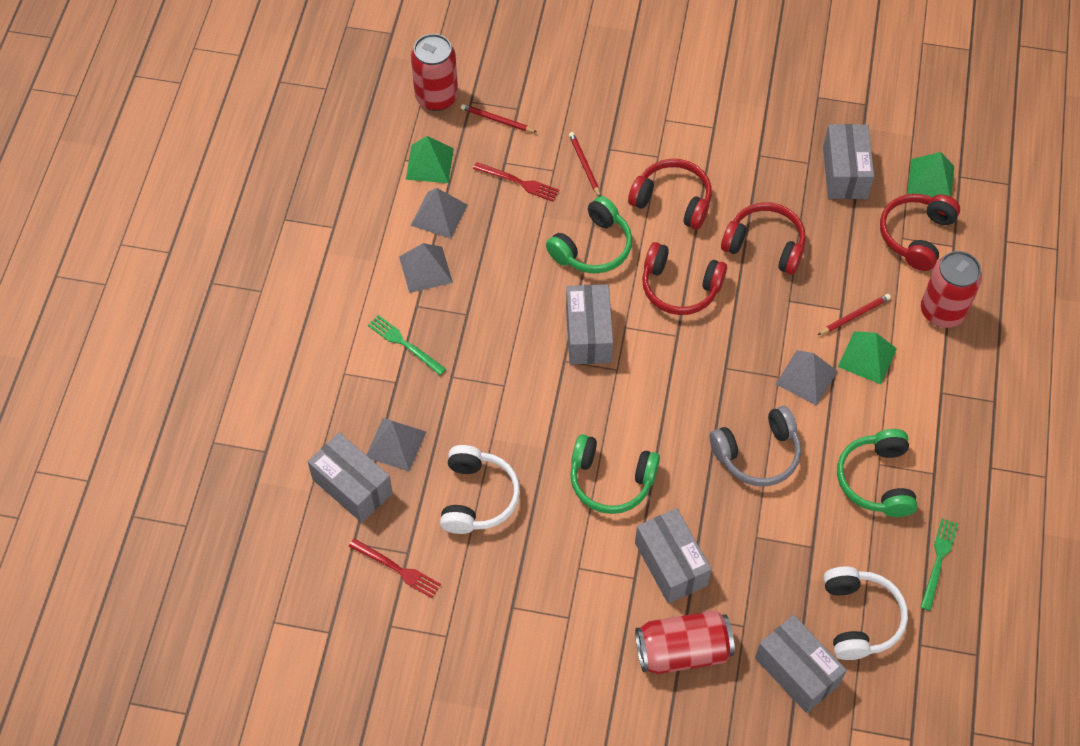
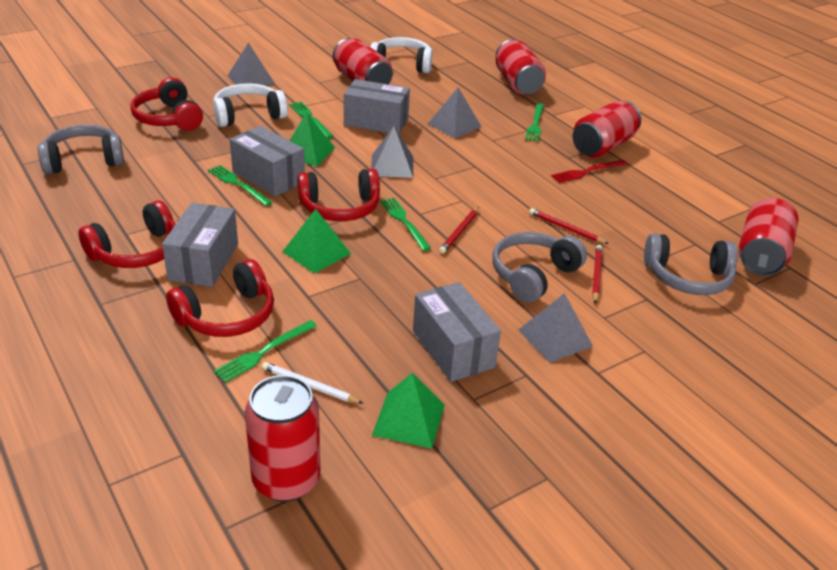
green fork: [368,315,446,375] [920,518,958,611] = 2 -> [208,165,273,206] [214,320,317,383] [289,102,333,138] [380,198,431,251] [525,103,544,142] = 5
green headphones: [546,196,632,273] [570,434,660,514] [837,429,918,517] = 3 -> none = 0
grey box: [308,432,393,523] [566,284,613,364] [635,508,712,604] [755,615,847,713] [823,124,874,199] = 5 -> [162,203,238,287] [230,126,305,197] [344,79,410,134] [413,282,501,382] = 4
grey headphones: [710,406,801,486] = 1 -> [38,125,124,174] [492,232,587,302] [644,233,738,295] = 3
red can: [411,34,458,111] [635,610,735,674] [921,251,982,328] = 3 -> [245,375,320,502] [333,38,392,85] [496,39,546,95] [573,101,641,157] [738,198,798,276] = 5
red fork: [348,538,441,598] [473,162,559,202] = 2 -> [551,160,627,183] = 1
white pencil: none = 0 -> [262,362,363,404] = 1

